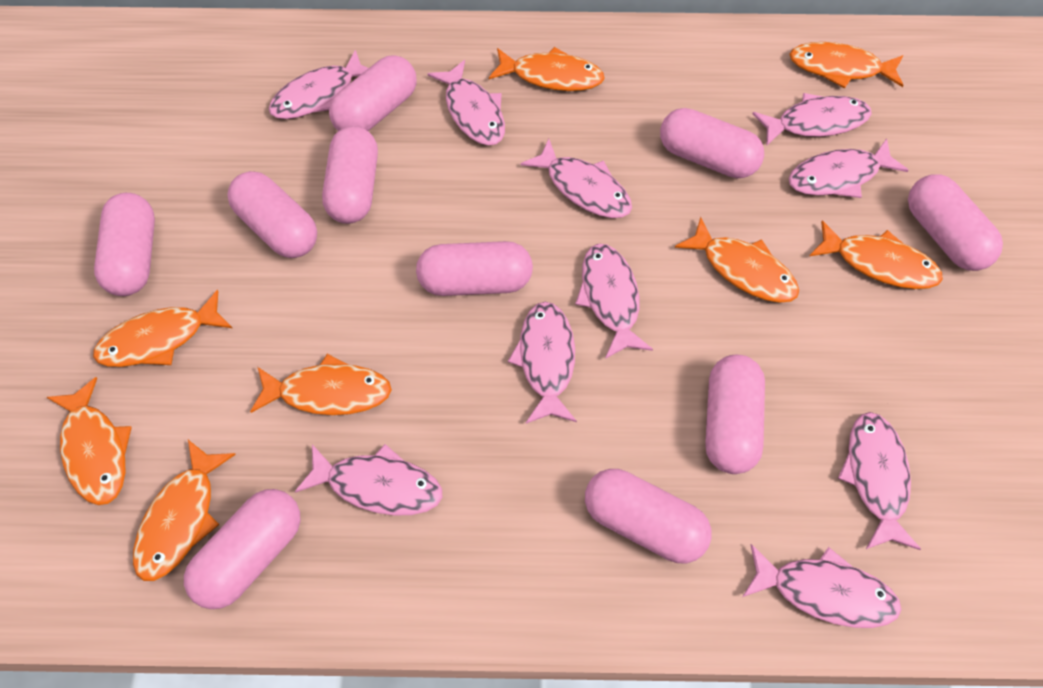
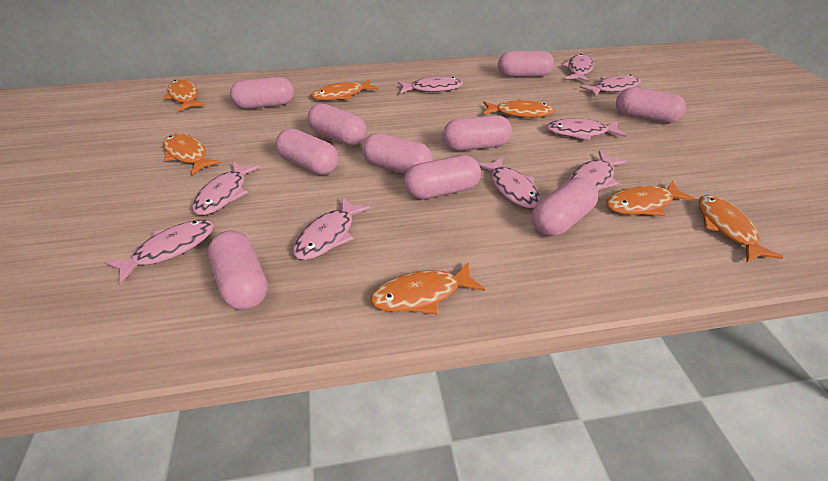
orange fish: [47,377,132,505] [93,290,232,367] [133,440,236,581] [250,354,392,415] [489,47,605,91] [675,217,799,303] [789,42,904,88] [809,220,943,289] = 8 -> [163,79,205,111] [163,133,221,175] [311,79,379,100] [370,262,485,314] [483,99,555,118] [606,181,696,216] [698,195,783,262] = 7
pink fish: [269,50,368,119] [295,444,442,516] [427,60,505,145] [508,302,577,423] [521,139,632,218] [575,244,653,359] [742,544,902,628] [752,93,872,146] [788,139,909,198] [838,412,921,550] = 10 -> [105,220,214,284] [192,162,260,215] [293,197,371,260] [398,77,463,94] [479,157,541,208] [546,118,626,141] [562,54,594,82] [568,151,627,191] [580,74,641,97] = 9

